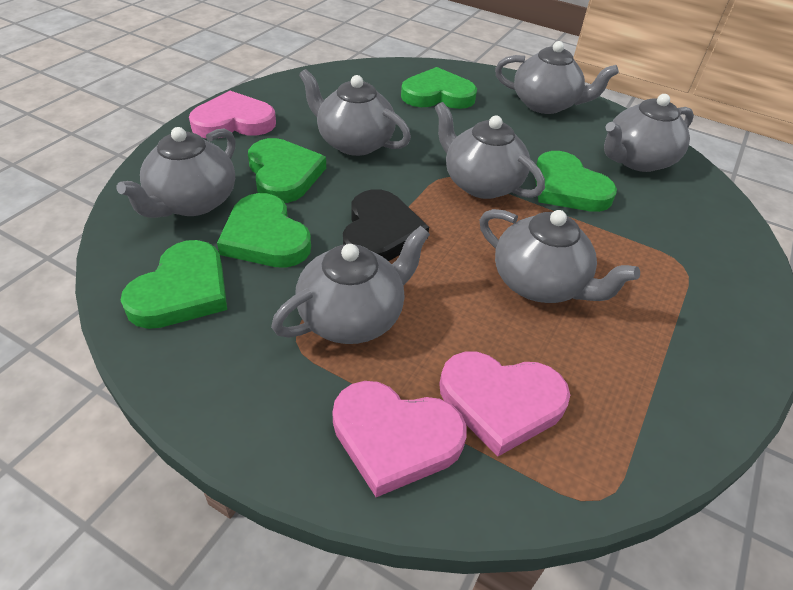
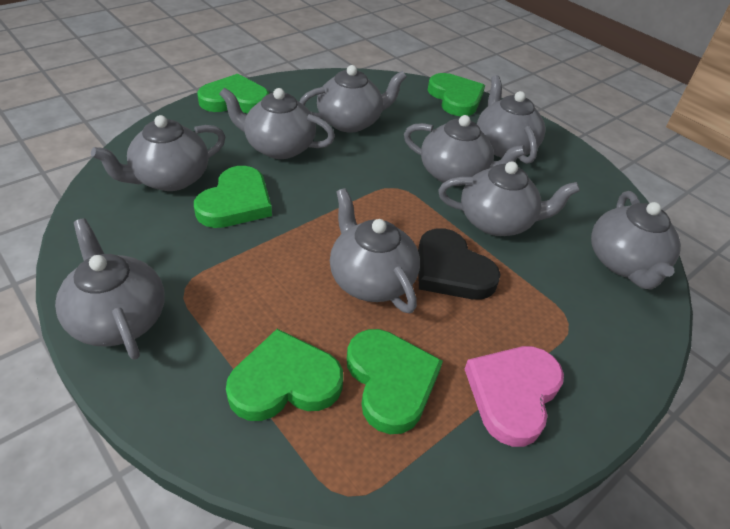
grey teapot: [117,127,236,218] [271,226,430,344] [299,69,411,156] [434,102,545,199] [480,209,640,303] [495,41,619,114] [604,94,694,172] = 7 -> [55,218,165,360] [91,115,226,191] [219,88,335,159] [300,65,407,133] [330,188,420,313] [404,115,526,186] [438,161,580,236] [477,75,546,164] [591,191,681,290] = 9
pink heart: [189,91,276,139] [332,381,467,497] [439,352,570,457] = 3 -> [465,346,564,447] = 1

